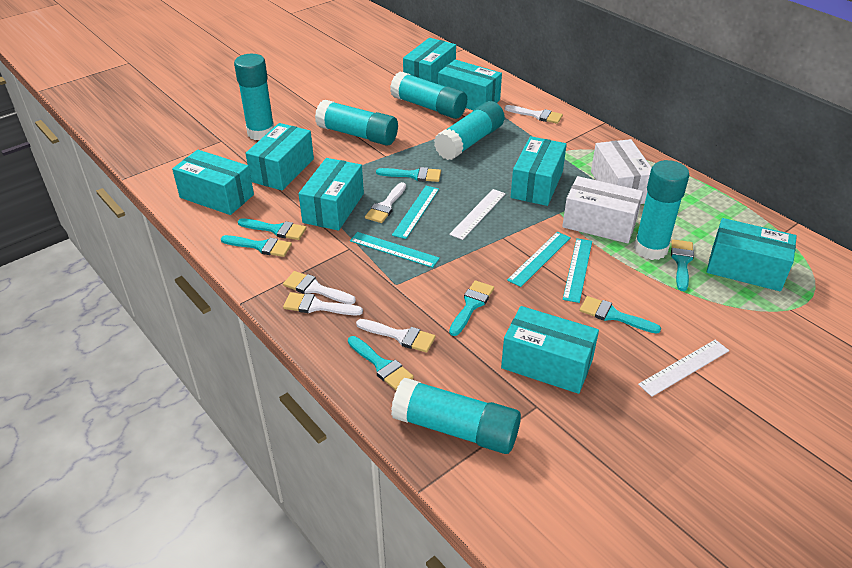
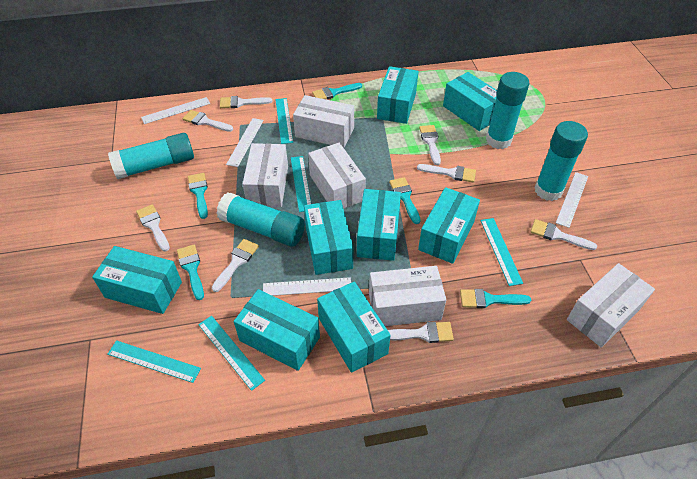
turquoise brush: [221,235,292,257] [238,218,307,240] [348,336,414,390] [376,167,441,182] [449,280,494,336] [580,296,661,334] [671,239,694,291] = 7 -> [177,245,204,300] [188,173,208,219] [312,83,362,99] [389,177,421,224] [460,289,531,308] = 5
turquoise glue stick: [234,54,274,140] [315,100,398,145] [390,71,467,119] [391,378,521,454] [434,101,505,160] [634,160,690,260] = 6 -> [108,133,194,179] [217,192,305,247] [486,72,529,149] [534,121,588,201] = 4
turquoise ruler: [350,232,440,268] [392,186,439,239] [507,232,571,287] [563,238,592,303] = 4 -> [108,340,201,383] [198,316,265,391] [275,98,293,144] [291,156,311,212] [480,218,523,286] = 5
white box: [562,176,643,243] [591,139,652,204] = 2 -> [243,143,288,207] [293,95,354,148] [308,143,366,209] [369,266,446,326] [567,263,655,348] = 5
white brush: [283,271,356,304] [283,292,363,315] [356,319,436,353] [365,182,406,223] [505,105,563,124] = 5 -> [136,204,170,252] [183,110,233,132] [212,239,259,292] [220,96,273,108] [388,322,454,343] [417,164,476,182] [419,125,441,165] [530,219,597,250] = 8
white ruler: [449,189,506,240] [638,340,729,397] = 2 -> [141,97,210,124] [226,118,264,167] [263,277,351,296] [556,172,588,228] = 4

